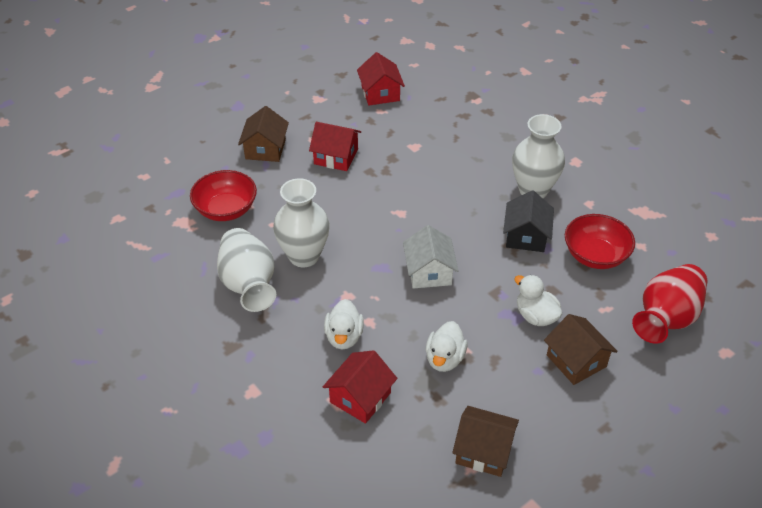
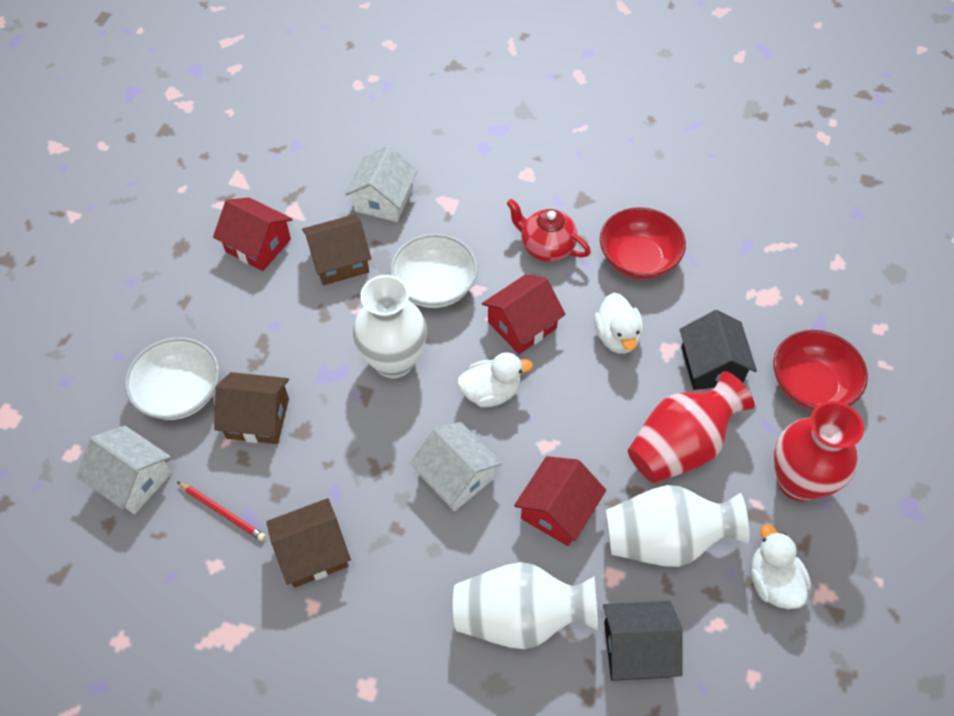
black house: [503,190,554,252] = 1 -> [603,601,682,681] [680,310,757,390] = 2
red pencil: none = 0 -> [177,482,266,541] = 1
red teapot: none = 0 -> [506,199,591,262] = 1
red vase: [632,264,707,344] = 1 -> [628,371,755,483] [774,401,864,501] = 2
white bowl: none = 0 -> [125,337,219,420] [390,234,478,308] = 2
white house: [403,225,459,289] = 1 -> [76,426,171,514] [345,145,418,222] [410,422,502,512] = 3

